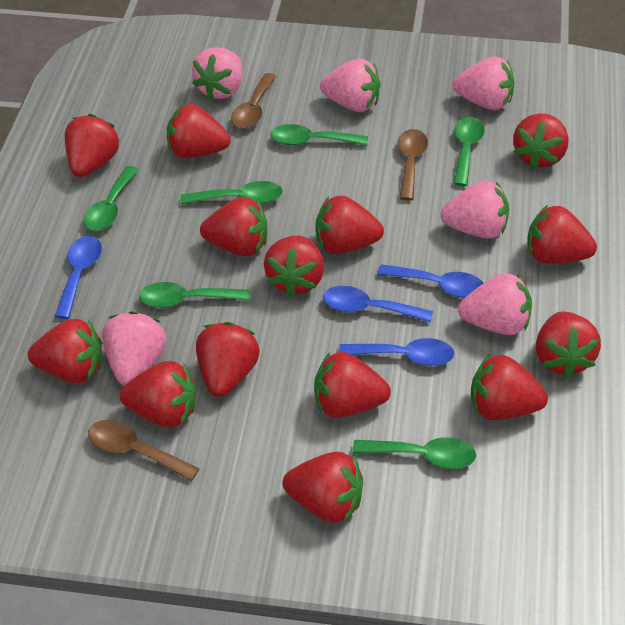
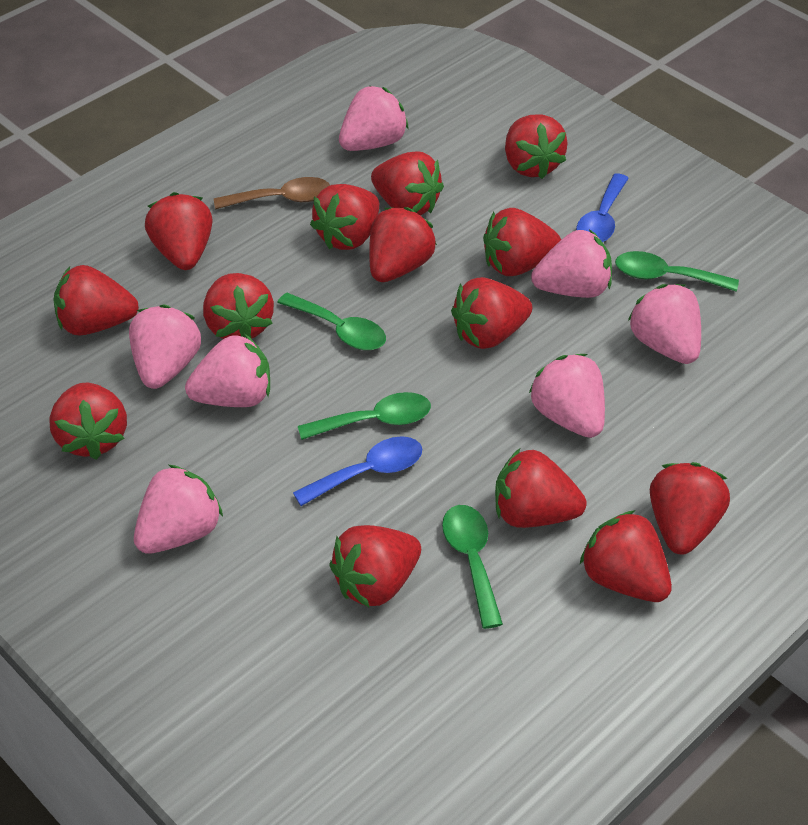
blue spoon: [55,236,102,319] [323,286,433,322] [339,338,455,366] [377,264,483,298] = 4 -> [293,436,422,506] [576,173,629,242] = 2
brown spoon: [88,420,200,481] [231,73,277,128] [397,129,428,201] = 3 -> [214,177,330,209] = 1
green spoon: [83,166,139,231] [139,282,250,308] [181,181,283,204] [270,124,368,145] [353,437,476,469] [453,117,485,186] = 6 -> [277,293,386,350] [298,392,431,440] [442,505,503,629] [615,251,739,292] = 4
pink strawberry: [102,311,166,385] [192,47,243,100] [320,58,380,112] [440,181,509,239] [453,56,514,110] [458,273,532,335] = 6 -> [129,304,201,389] [134,465,223,554] [185,334,270,407] [339,86,409,151] [529,354,605,438] [531,229,612,298] [628,284,701,364] = 7

